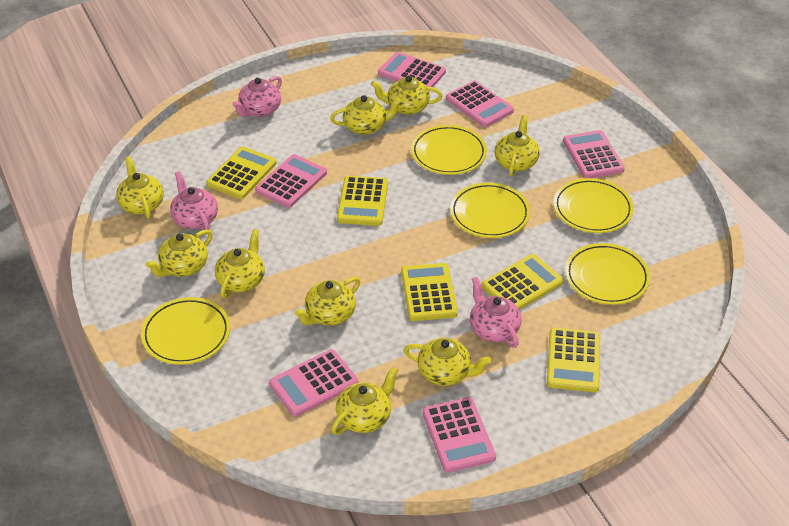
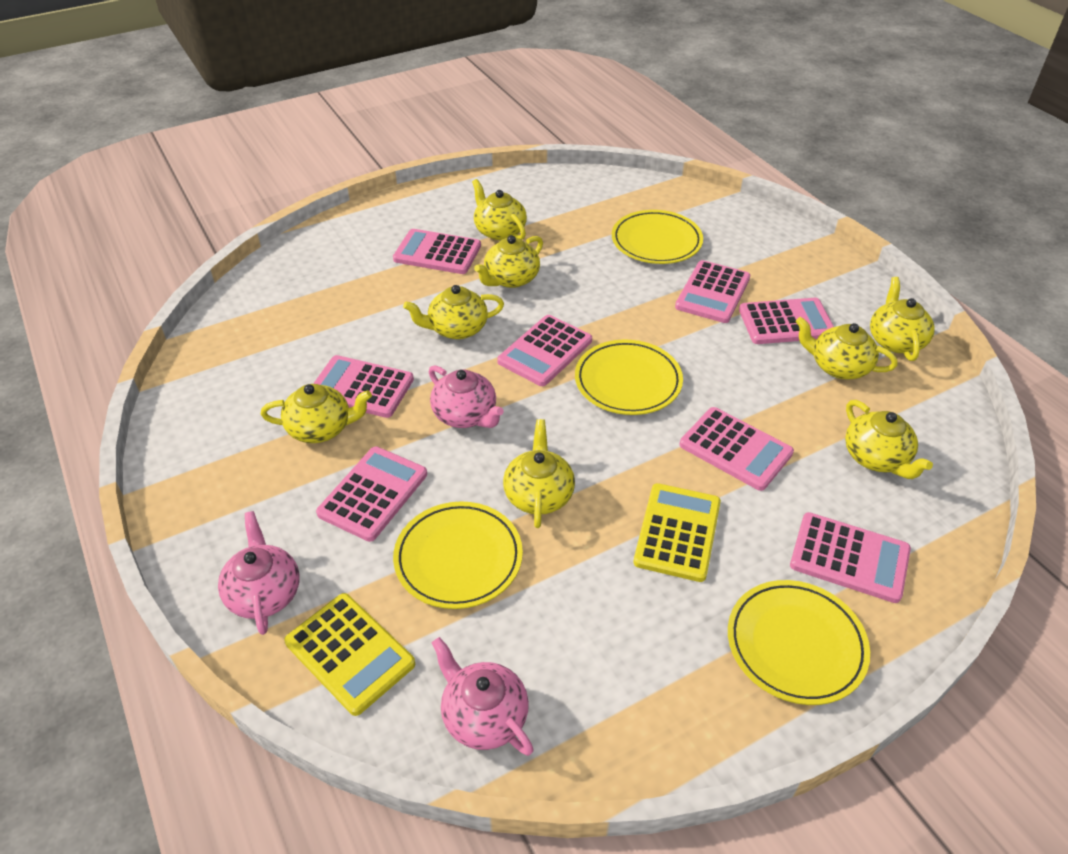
pink calculator: [255,154,327,208] [269,349,358,417] [378,52,446,87] [422,397,496,473] [446,81,514,127] [563,130,625,178] = 6 -> [313,355,414,418] [316,446,427,542] [393,229,481,274] [497,315,592,386] [675,260,750,323] [680,407,794,491] [739,298,834,344] [790,512,911,603] = 8
yellow calculator: [207,147,276,199] [337,176,388,226] [401,263,458,321] [482,254,564,310] [547,328,600,392] = 5 -> [284,593,415,716] [633,483,721,582] = 2
yellow plate: [141,297,230,365] [411,125,487,175] [450,183,530,238] [553,178,634,233] [565,243,650,305] = 5 -> [393,502,523,609] [575,340,683,415] [612,210,703,264] [728,580,870,705] = 4
yellow teapot: [116,156,164,219] [146,229,213,277] [215,229,265,298] [294,277,360,326] [330,95,402,135] [331,367,398,435] [371,76,443,115] [404,338,491,386] [495,115,540,176] = 9 -> [260,384,372,443] [403,285,504,339] [472,179,527,240] [474,235,543,288] [503,419,575,528] [796,317,898,379] [845,400,933,479] [870,277,935,361] = 8

